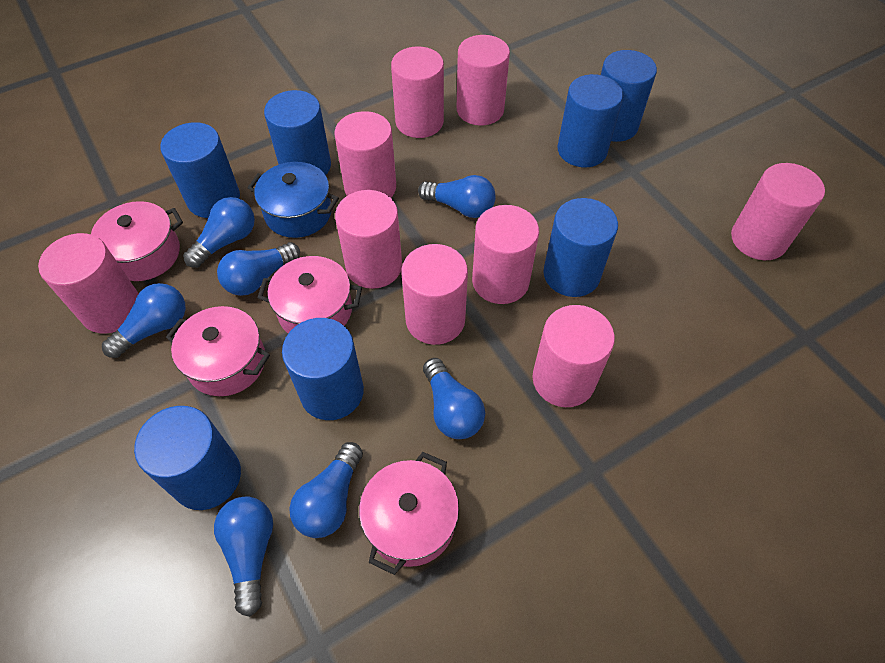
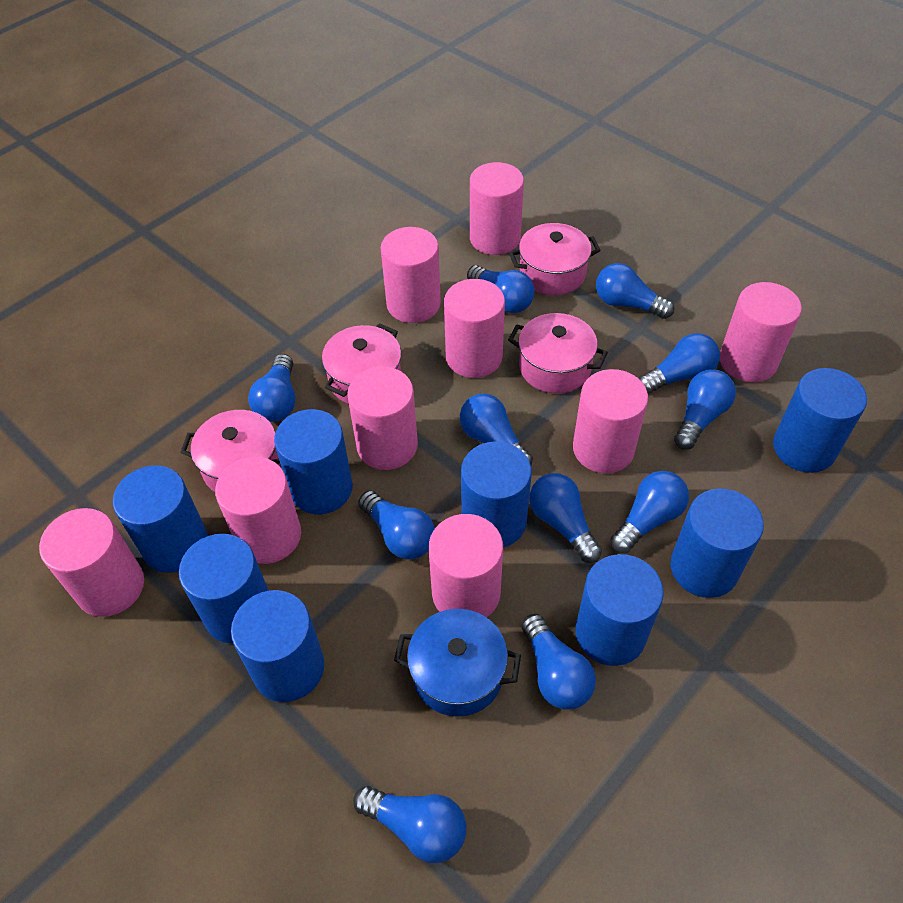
blue cylinder: [134,406,241,510] [160,122,240,218] [264,90,331,175] [282,318,364,420] [543,198,618,297] [557,74,624,167] [601,50,657,142] = 7 -> [113,465,208,573] [179,534,269,644] [231,590,324,702] [274,409,353,514] [461,441,532,548] [575,554,664,666] [670,488,764,598] [773,368,867,473] = 8
blue light bulb: [102,283,186,358] [183,197,255,268] [214,496,273,617] [217,242,300,296] [290,442,363,538] [418,175,496,218] [423,358,485,439] = 7 -> [248,354,296,422] [353,786,466,863] [358,490,435,559] [459,394,533,465] [467,265,535,313] [521,614,596,710] [529,473,602,563] [596,263,675,319] [610,471,689,553] [638,333,720,394] [674,369,736,450] = 11

